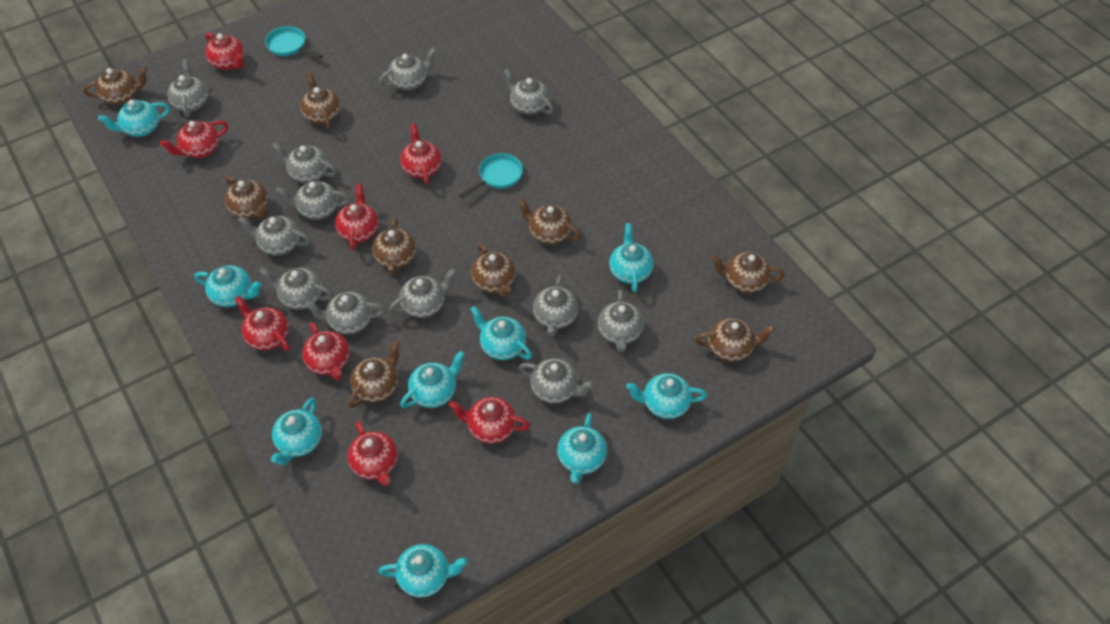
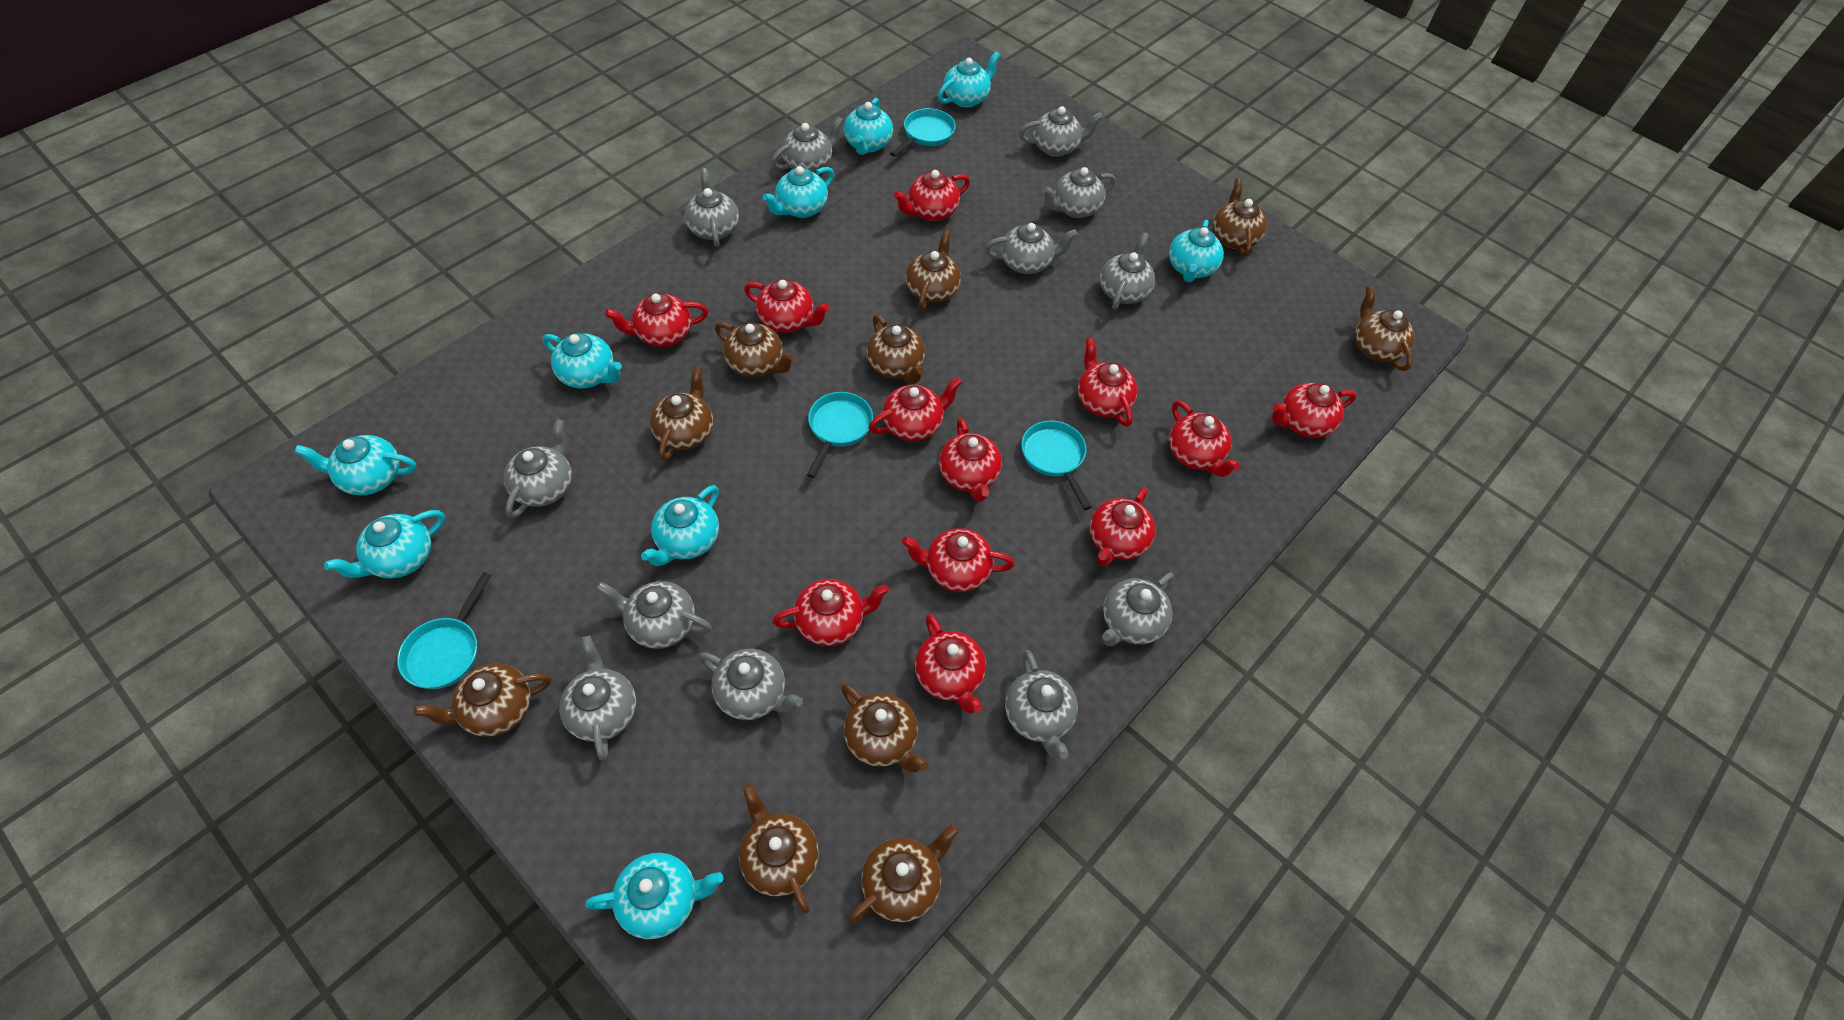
brown teapot: [83,67,148,105] [225,176,268,218] [300,72,341,128] [348,340,400,408] [372,218,416,275] [471,243,516,298] [517,198,581,244] [695,318,775,362] [711,252,785,293] = 9 -> [414,663,552,737] [650,366,713,461] [715,322,795,377] [739,784,819,913] [841,683,928,772] [848,824,959,923] [867,315,925,384] [906,229,961,310] [1213,178,1267,256] [1355,286,1415,371] = 10
red teapot: [160,120,228,158] [205,33,245,70] [235,295,290,351] [302,322,350,380] [335,184,379,251] [348,421,398,486] [400,123,442,184] [449,397,530,444] = 8 -> [605,293,708,347] [744,279,829,333] [772,579,889,646] [869,377,962,441] [894,170,970,221] [902,528,1015,592] [915,614,986,713] [939,418,1002,502] [1078,337,1138,427] [1090,487,1156,566] [1169,400,1240,477] [1272,383,1357,438] = 12
turquoise pan: [265,26,323,59] [459,153,523,198] = 2 -> [397,572,491,689] [807,392,873,478] [890,108,956,157] [1021,421,1092,510] = 4

